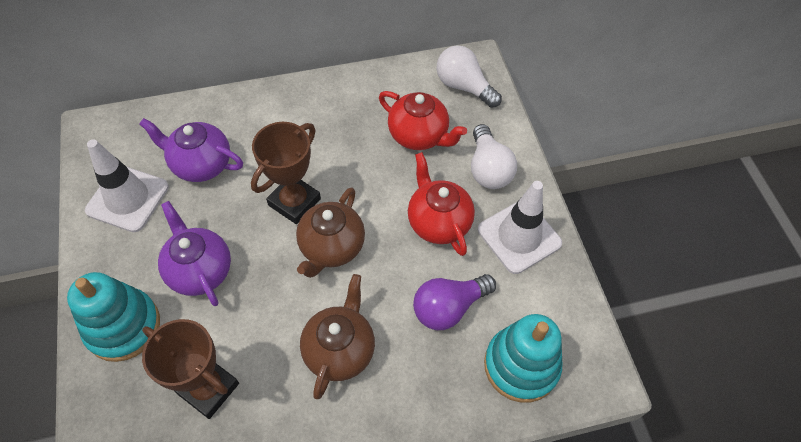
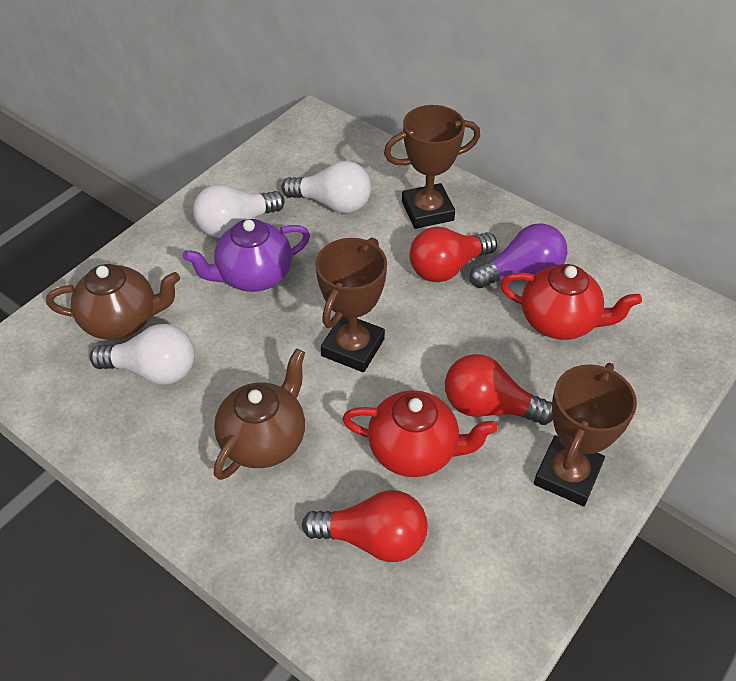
brown trophy: [142,319,239,419] [251,122,321,224] = 2 -> [315,238,387,372] [384,105,480,229] [534,363,637,506] = 3
purple teapot: [139,118,243,182] [158,201,231,306] = 2 -> [183,219,310,292] = 1
red light bulb: none = 0 -> [302,490,428,562] [409,227,497,282] [445,354,553,425] = 3
turquoise stacking toy: [67,272,160,362] [484,314,562,403] = 2 -> none = 0
white light bulb: [436,45,502,108] [471,124,517,189] = 2 -> [90,324,195,385] [193,184,285,238] [281,161,371,213] = 3
white traffic cone: [85,139,169,232] [478,181,562,274] = 2 -> none = 0

